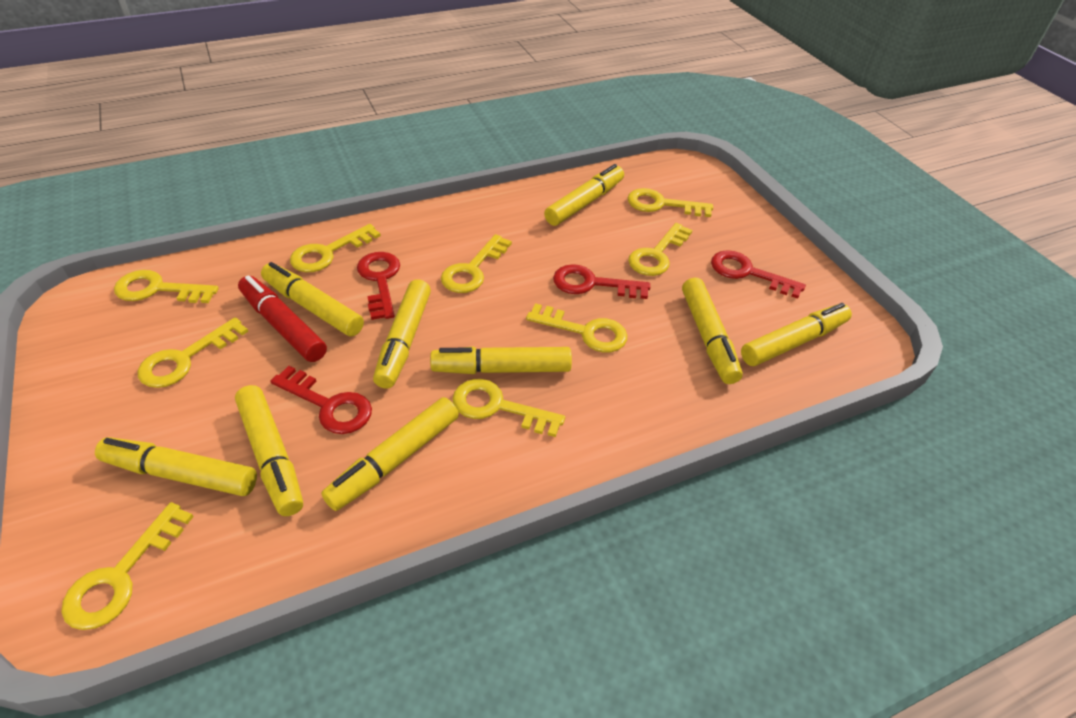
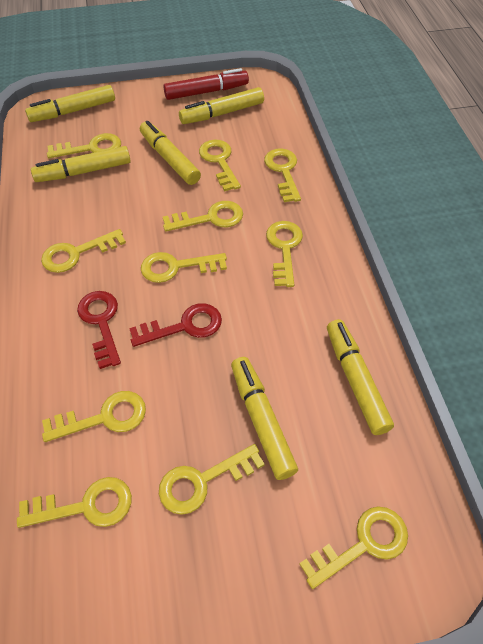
red key: [270,366,372,434] [357,252,400,320] [553,264,650,299] [711,250,806,299] = 4 -> [77,291,121,369] [129,303,222,347] = 2
yellow key: [61,502,194,630] [114,270,219,303] [138,317,249,388] [290,224,381,272] [441,234,512,293] [452,379,565,437] [526,303,628,353] [628,188,713,217] [628,223,693,276] = 9 -> [17,477,132,528] [41,229,126,273] [42,391,146,442] [47,133,121,158] [141,252,227,283] [159,444,265,515] [163,201,243,232] [199,140,241,191] [264,148,301,202] [266,221,303,287] [300,506,408,589] = 11
yellow marker: [95,437,257,496] [235,385,303,516] [261,262,364,337] [321,397,459,511] [373,279,431,388] [430,346,572,374] [544,164,624,226] [682,278,743,384] [741,303,852,366] = 9 -> [25,85,115,122] [31,146,131,182] [140,121,201,185] [179,87,264,124] [231,357,298,480] [327,319,394,435] = 6

